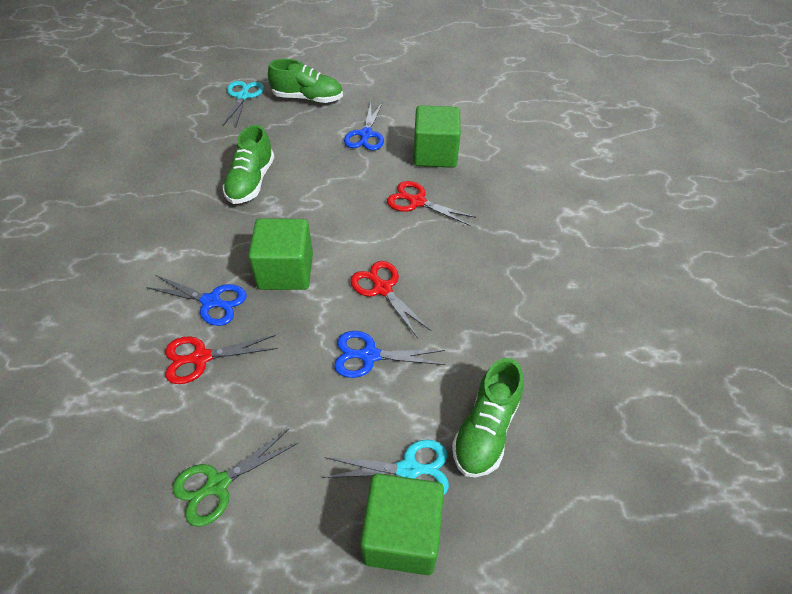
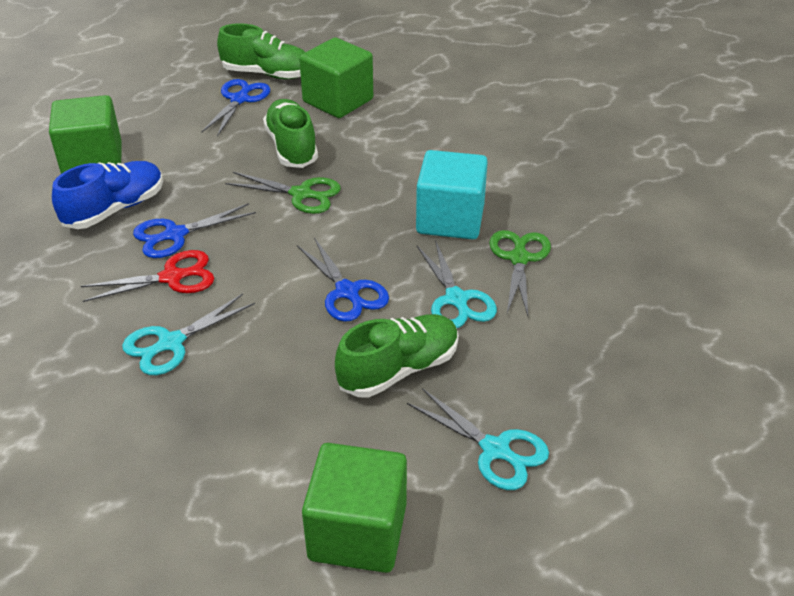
blue shoe: none = 0 -> [52,161,163,229] = 1
green scissors: [173,429,298,527] = 1 -> [225,172,341,214] [489,230,551,316] = 2
red scissors: [165,335,278,384] [350,261,431,338] [387,181,476,226] = 3 -> [81,250,214,302] = 1
turquoise cube: none = 0 -> [416,150,488,239] = 1
turquoise scissors: [223,81,264,126] [322,440,449,495] = 2 -> [122,294,255,375] [407,388,549,490] [417,240,497,328] = 3

